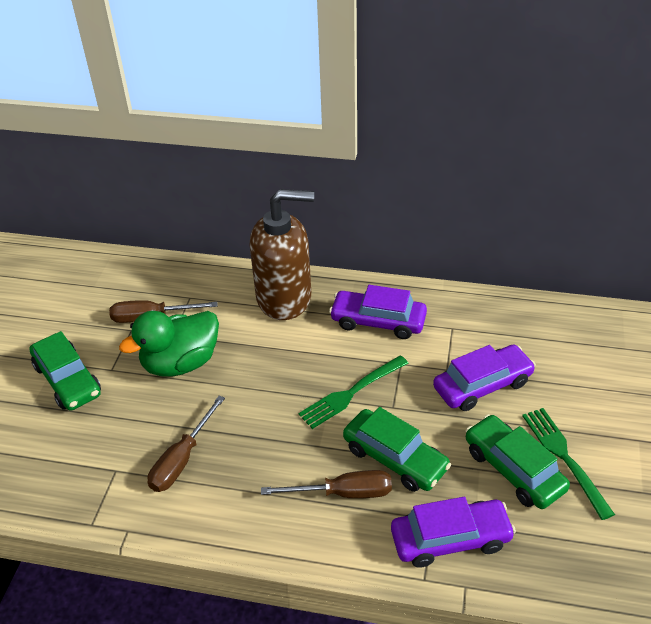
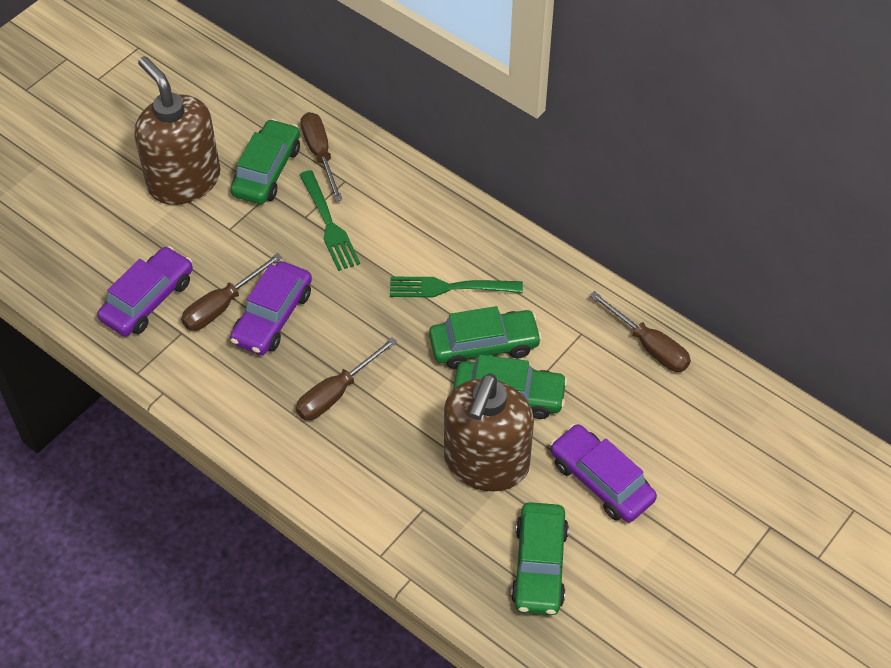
brown screwdriver: [109,300,217,323] [148,396,225,492] [261,470,392,498] = 3 -> [181,253,282,331] [296,337,397,420] [300,112,343,201] [589,291,691,372] = 4
brown soap dispenser: [250,189,314,320] = 1 -> [134,56,220,205] [444,374,534,491] = 2
green car: [29,331,101,411] [343,407,451,492] [466,414,570,509] = 3 -> [231,119,300,204] [429,306,542,369] [453,355,568,419] [511,502,569,615] = 4
green duck: [119,311,219,377] = 1 -> none = 0

